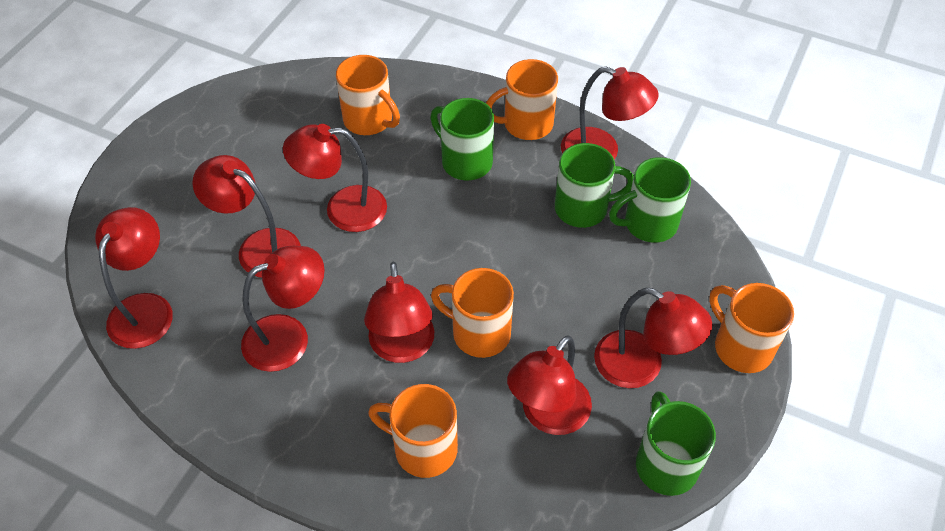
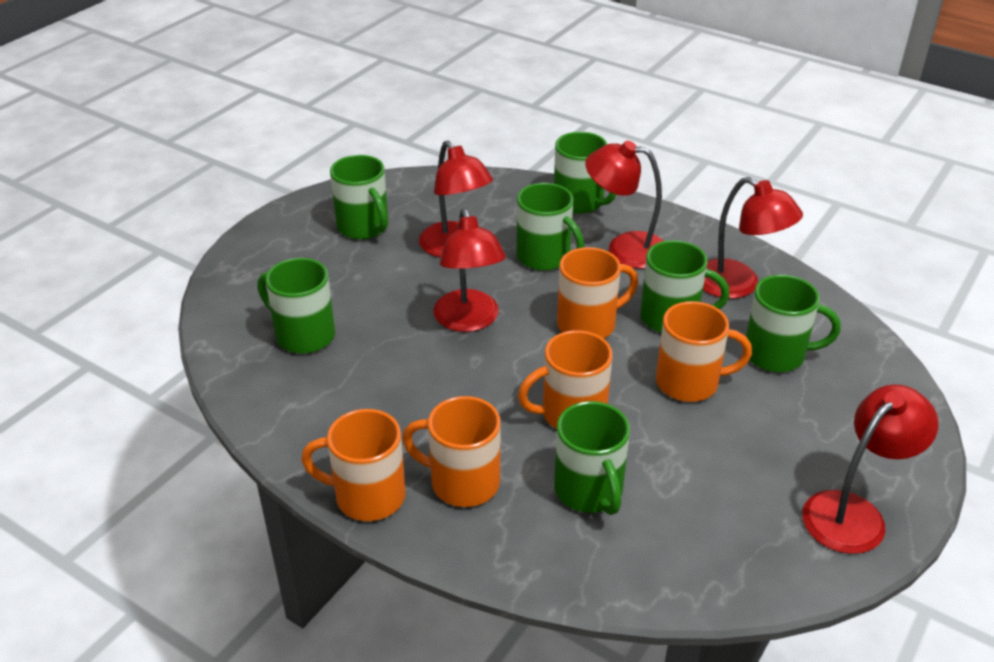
green mug: [430,98,494,180] [555,143,634,228] [609,157,691,243] [636,391,716,496] = 4 -> [258,258,335,354] [330,155,389,240] [516,183,584,271] [554,132,616,214] [554,401,630,515] [640,240,729,333] [746,275,841,372] = 7
red lamp: [95,207,173,349] [192,155,301,278] [241,246,324,372] [283,124,387,232] [364,262,434,363] [507,335,592,435] [561,66,659,159] [594,288,713,388] = 8 -> [419,140,493,257] [433,208,506,332] [585,141,663,269] [703,177,803,299] [802,384,939,554] = 5

